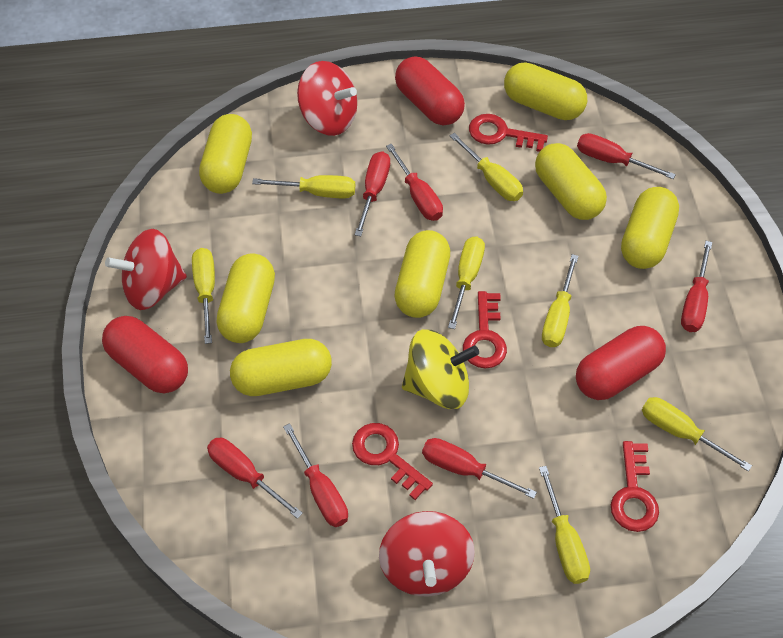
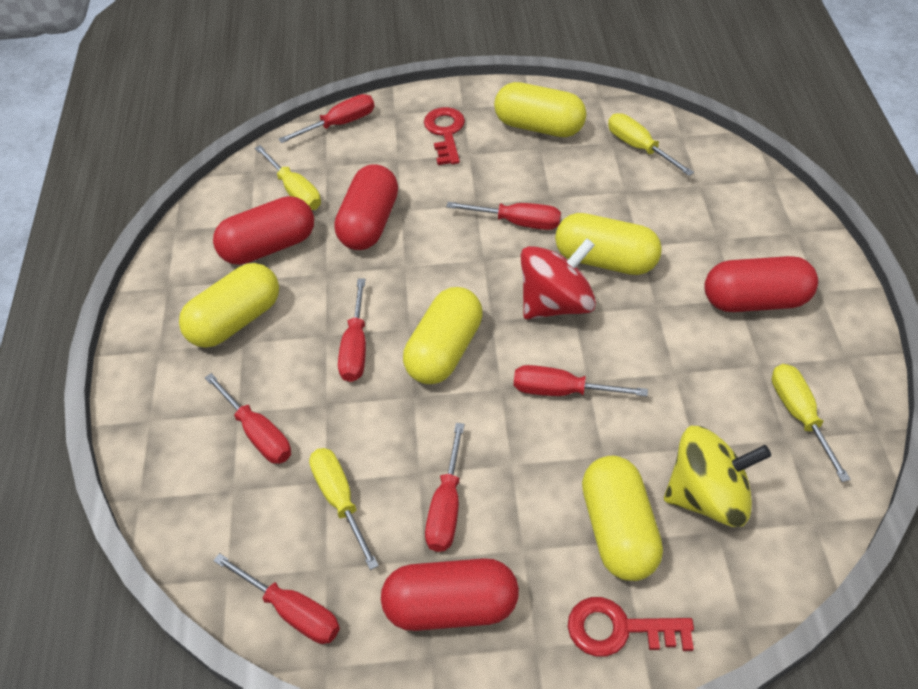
red capsule: [102,316,188,394] [395,56,465,126] [576,326,666,400] = 3 -> [213,196,314,265] [334,164,398,250] [381,558,519,631] [704,256,818,312] = 4
red key: [352,423,433,500] [463,291,507,369] [469,114,548,152] [611,441,659,532] = 4 -> [424,107,465,165] [568,597,694,657] = 2
red spinning top: [105,229,187,310] [297,61,357,136] [379,511,475,597] = 3 -> [521,238,596,319] = 1
yellow capsule: [199,114,252,194] [217,253,275,343] [230,339,332,396] [394,230,450,318] [504,62,587,120] [535,143,607,220] [621,187,679,269] = 7 -> [179,263,279,348] [403,287,483,384] [494,82,587,137] [555,213,662,275] [582,456,663,581] = 5
yellow screwdriver: [192,248,215,344] [252,175,355,198] [448,237,485,329] [450,133,523,201] [539,466,590,584] [542,254,578,347] [642,397,752,471] = 7 -> [255,145,321,210] [309,448,379,570] [608,113,694,176] [772,364,850,482] = 4

